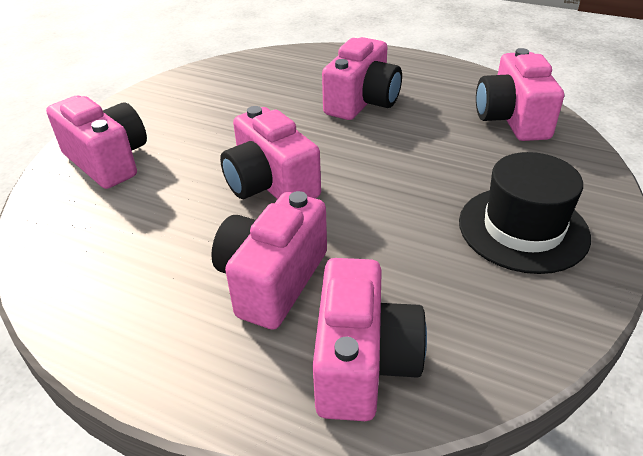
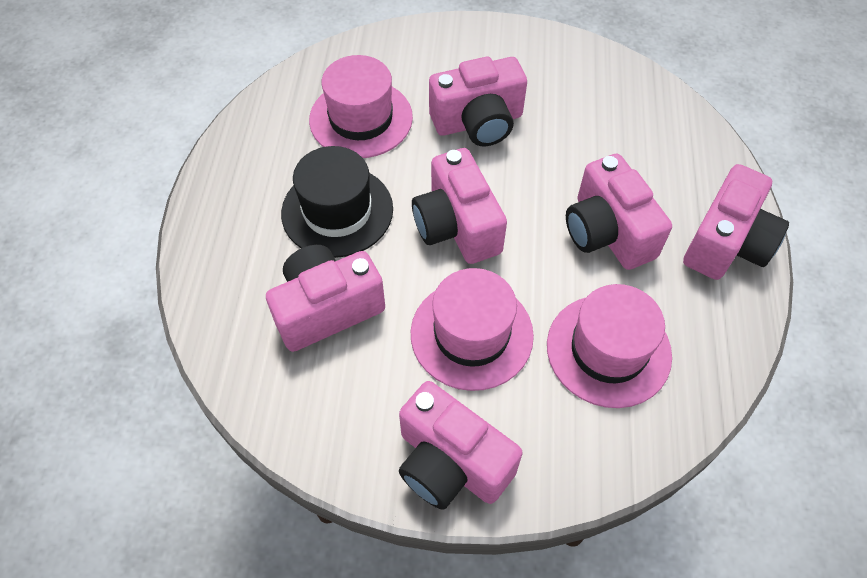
pink hat: none = 0 -> [309,55,413,158] [411,268,534,391] [547,284,672,408] = 3

